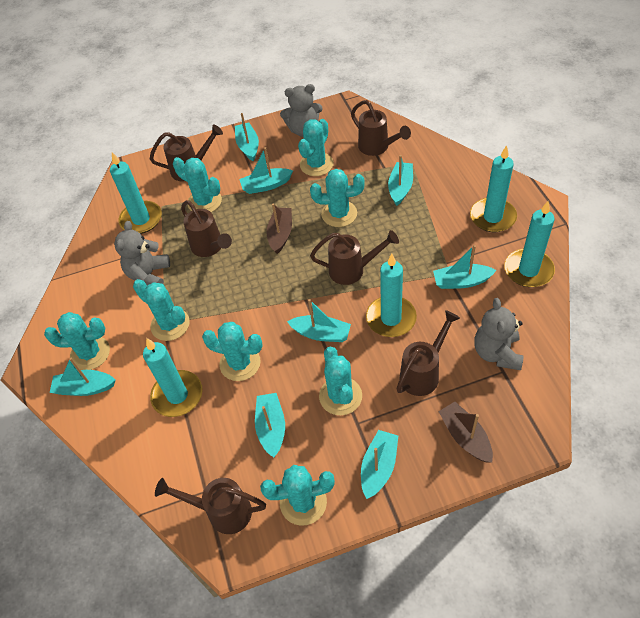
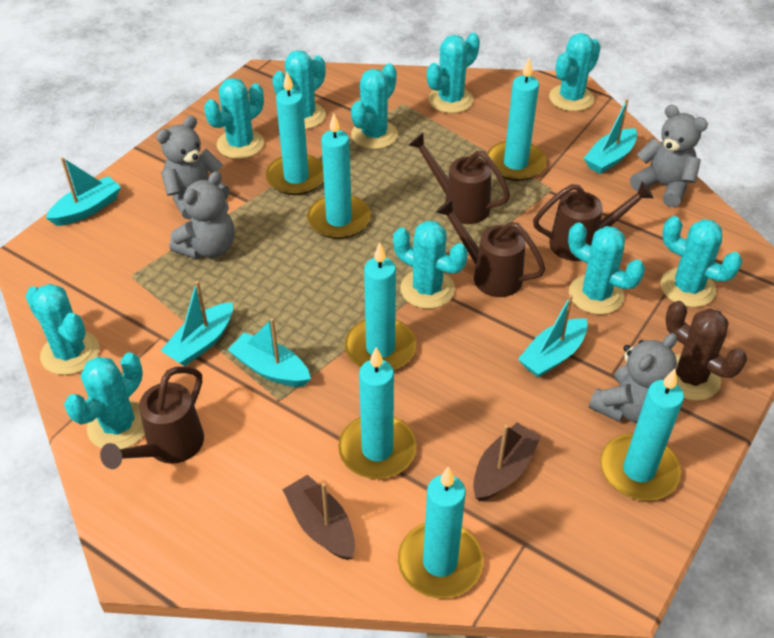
brown cactus: none = 0 -> [666,301,747,401] = 1
brown watering can: [150,124,223,181] [155,478,266,534] [181,200,232,257] [310,230,399,285] [351,100,411,156] [396,310,460,396] = 6 -> [100,366,204,469] [409,133,510,224] [436,199,545,297] [533,182,653,261] = 4
grey teddy bear: [114,221,170,285] [280,84,323,137] [474,298,524,370] = 3 -> [156,116,229,220] [169,171,235,259] [589,333,677,423] [630,105,708,207] = 4
turquoise boat: [50,358,116,396] [235,113,259,161] [239,147,293,194] [255,393,285,457] [287,299,351,342] [361,430,398,499] [388,155,413,206] [433,245,497,289] = 8 -> [46,157,121,226] [160,281,233,366] [228,318,311,387] [518,295,588,377] [584,99,637,174] = 5
turquoise cactus: [44,312,110,370] [133,279,190,341] [173,157,222,212] [202,322,263,381] [260,465,335,526] [298,119,334,176] [310,169,365,227] [319,347,362,416] = 8 -> [25,284,99,375] [64,352,145,449] [204,78,264,159] [272,50,326,129] [351,63,398,149] [393,220,468,309] [427,33,480,113] [549,33,601,111] [568,222,645,315] [661,216,742,307] = 10
turquoise candle: [110,152,162,234] [143,338,203,417] [366,254,417,337] [470,145,517,232] [504,201,555,287] = 5 -> [265,72,324,195] [307,113,371,239] [338,347,417,479] [345,243,417,370] [398,466,483,599] [487,58,546,181] [600,369,684,501] = 7

